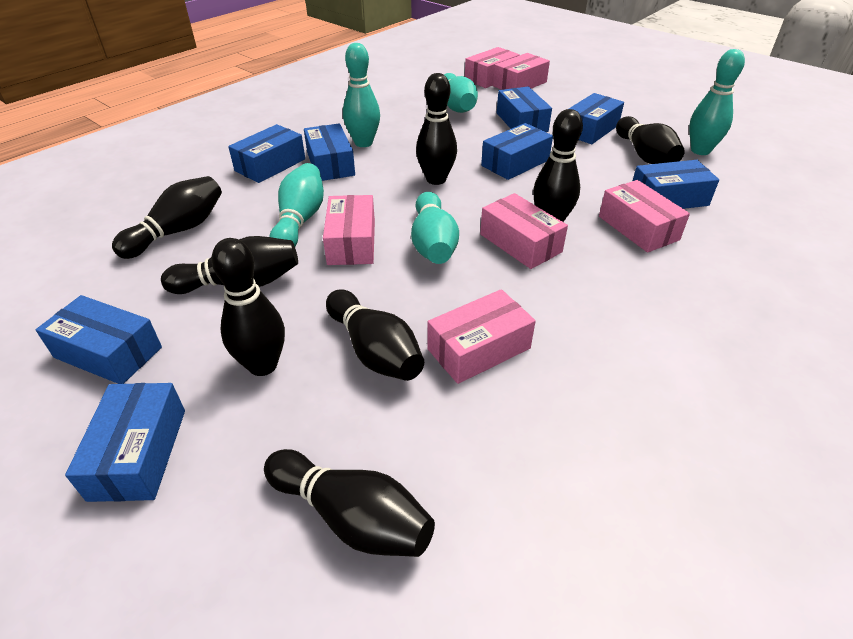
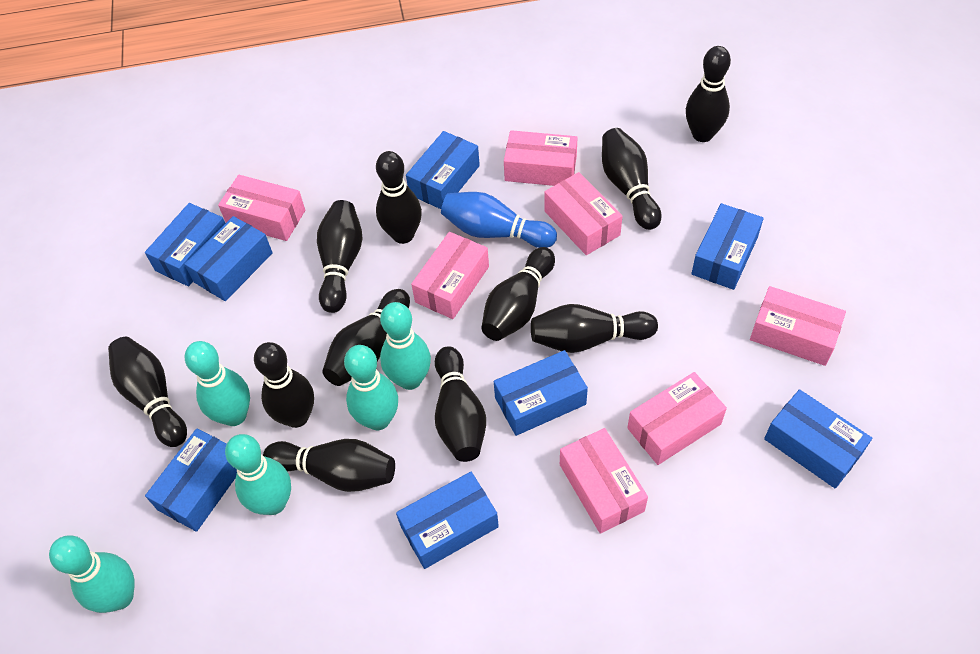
black bowling pin: [112,176,222,259] [161,236,298,294] [211,238,285,376] [264,449,435,557] [326,289,424,381] [416,73,457,185] [533,109,583,222] [616,116,685,164] = 8 -> [108,337,187,447] [254,342,314,428] [263,439,395,492] [317,200,362,313] [322,289,410,386] [376,151,422,244] [435,346,486,462] [481,247,555,341] [531,304,658,353] [602,128,662,230] [686,46,731,142] = 11
blue bowling pin: none = 0 -> [441,192,557,248] = 1
pink box: [323,195,375,265] [427,289,536,384] [465,47,520,88] [480,193,568,269] [493,53,550,90] [599,180,690,253] = 6 -> [218,175,305,241] [411,232,489,319] [504,130,578,186] [544,172,622,255] [560,428,648,533] [627,372,727,465] [750,286,846,366] = 7

